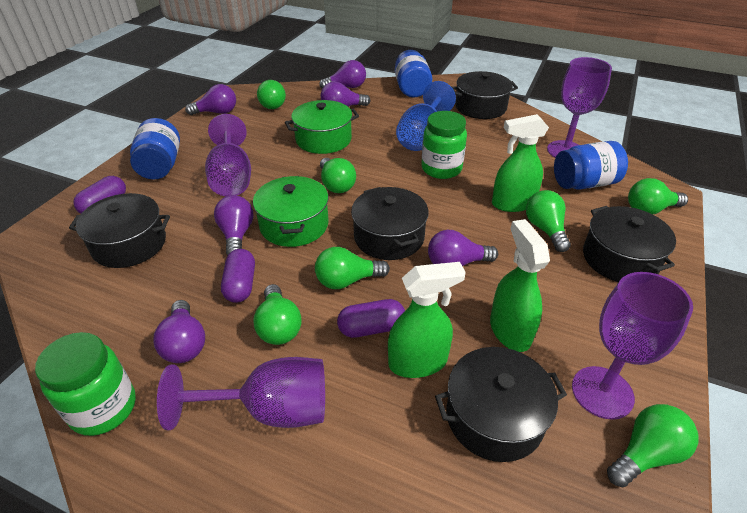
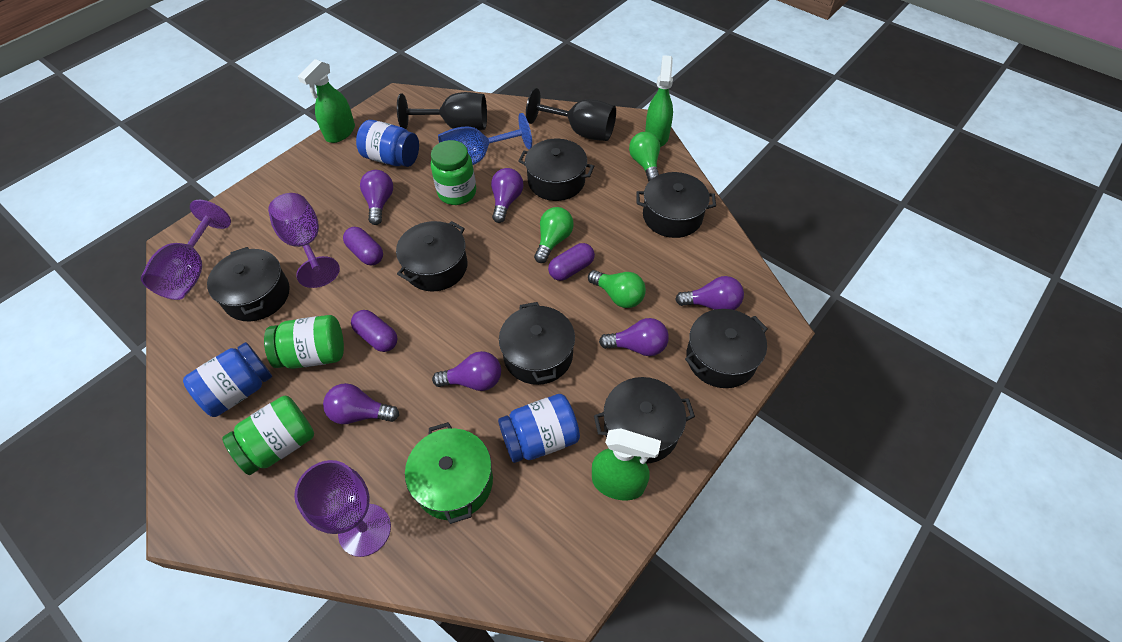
black goblet: none = 0 -> [397,92,487,130] [526,88,616,141] = 2
black pot: [69,193,170,268] [351,187,429,260] [435,347,567,462] [451,71,518,119] [583,206,676,282] = 5 -> [207,247,290,321] [396,221,467,291] [499,302,575,385] [518,139,594,201] [594,377,695,464] [636,172,716,238] [685,309,768,388] = 7
green jar: [35,332,136,436] [421,111,467,179] = 2 -> [222,396,314,475] [264,315,344,369] [431,140,476,205] = 3
green light bulb: [253,284,302,345] [257,80,286,109] [315,247,390,289] [320,158,356,193] [526,190,571,252] [607,404,698,487] [628,178,688,214] = 7 -> [534,207,574,263] [588,270,646,308] [629,132,660,182] = 3
green pot: [253,176,329,247] [285,100,359,154] = 2 -> [405,422,493,524] = 1
purple goblet: [157,357,325,430] [205,114,251,197] [547,57,612,158] [572,272,693,420] = 4 -> [141,200,231,300] [268,193,340,288] [294,460,391,557] = 3

